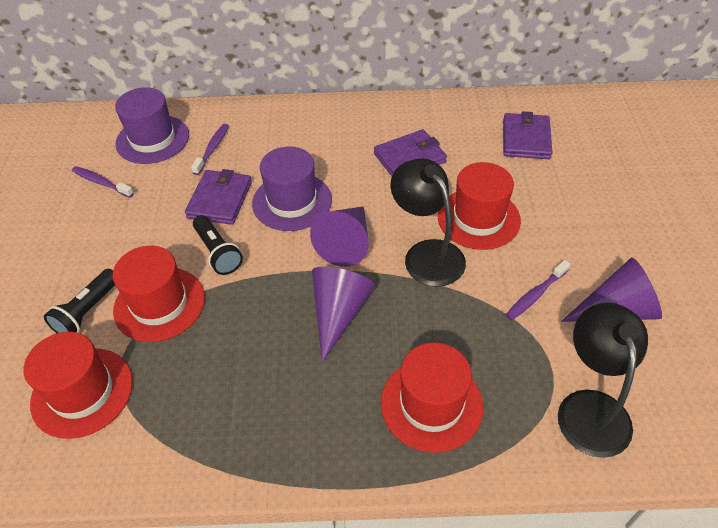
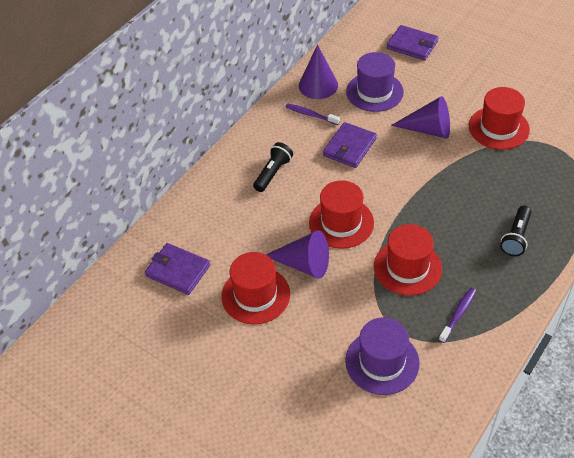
black lamp: [391,158,466,287] [558,303,648,458] = 2 -> none = 0
purple toothbrush: [72,166,134,198] [191,124,229,175] [506,260,570,320] = 3 -> [286,103,340,125] [439,288,476,343] = 2

